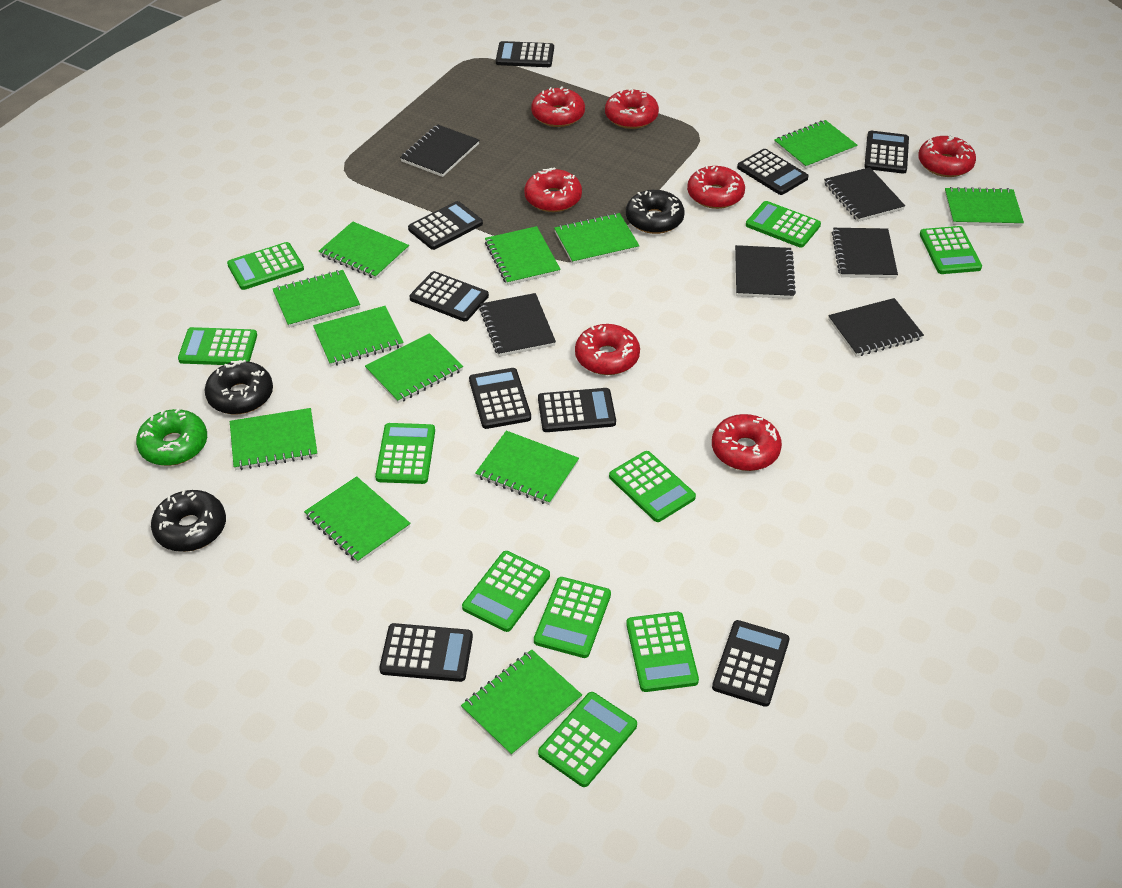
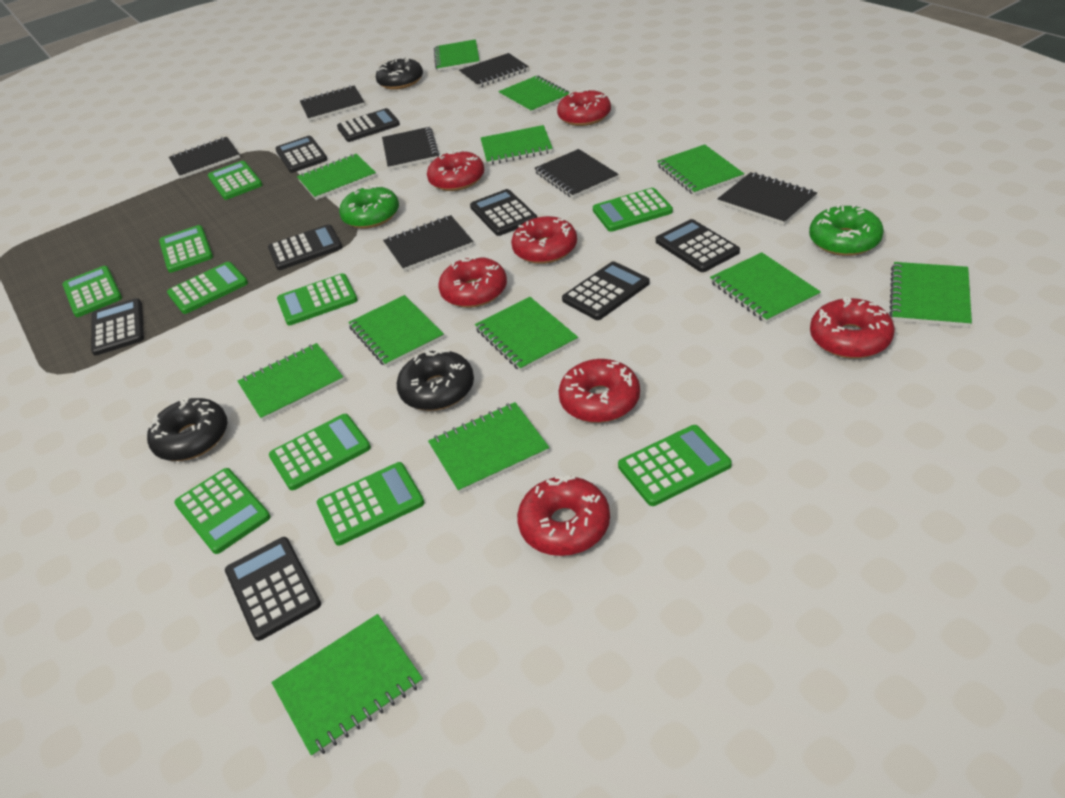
black calculator: [379,623,473,682] [408,201,483,250] [410,271,489,321] [469,368,531,429] [496,41,554,67] [538,388,616,432] [712,620,790,707] [737,149,809,195] [864,131,909,174] = 9 -> [91,298,144,355] [225,537,321,641] [268,224,342,270] [275,136,328,173] [337,108,400,142] [470,189,537,236] [562,261,650,320] [656,219,740,272] = 8
black notebook: [400,125,479,177] [479,293,556,357] [735,245,796,299] [824,167,905,222] [828,298,924,357] [832,228,898,278] = 6 -> [169,137,240,179] [300,85,365,121] [382,127,439,170] [383,215,473,272] [459,53,529,88] [535,149,619,199] [717,172,817,225] = 7
green donut: [136,408,207,466] = 1 -> [339,185,399,229] [809,204,884,256] = 2

